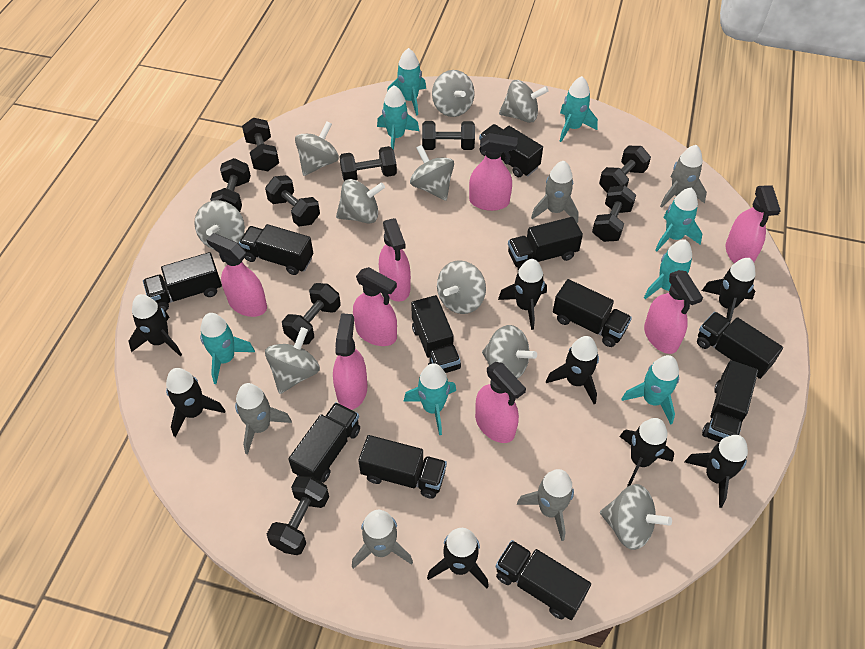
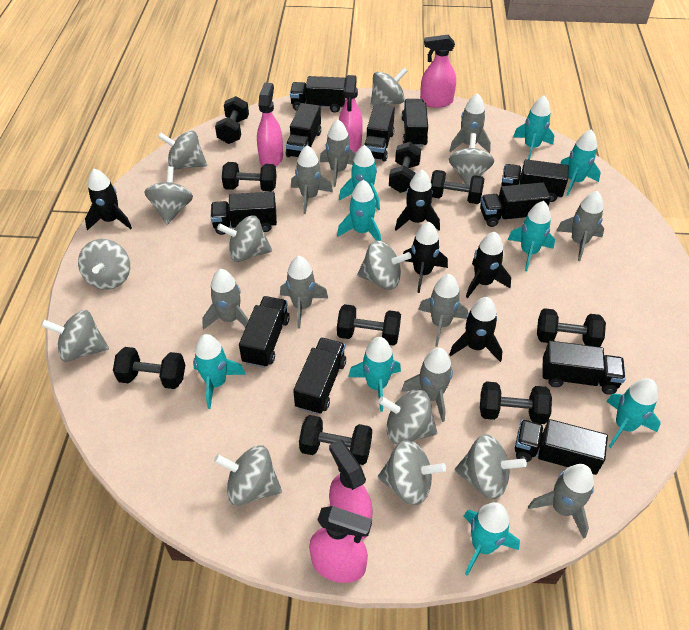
black rocket: [128,294,182,356] [166,368,225,437] [427,528,489,588] [498,259,547,330] [546,336,599,404] [619,418,674,487] [685,435,748,508] [702,258,756,321] = 8 -> [85,169,132,230] [395,170,440,231] [403,222,448,293] [449,297,503,362] [466,232,511,298] = 5
grey rocket: [235,383,292,454] [352,510,413,569] [517,469,574,541] [531,161,579,223] [660,145,707,208] = 5 -> [202,269,249,330] [280,256,328,328] [291,145,333,214] [320,119,356,187] [401,348,453,422] [418,274,468,347] [449,93,491,153] [528,464,594,539] [556,191,604,261] = 9
grey spinning top: [194,200,245,250] [265,327,320,394] [295,121,339,176] [336,179,385,223] [410,145,454,201] [432,70,475,117] [437,260,486,314] [482,325,537,379] [499,80,549,123] [600,484,672,550] = 10 -> [41,310,109,362] [78,239,130,290] [144,166,193,224] [158,130,207,170] [214,445,282,506] [217,215,272,262] [357,240,411,290] [370,68,407,108] [378,389,437,444] [378,440,446,505] [449,133,494,185] [455,434,527,499] = 12
pink spray bottle: [207,233,267,317] [333,313,368,410] [353,267,397,346] [379,218,411,302] [469,133,518,211] [475,362,526,443] [644,270,703,354] [726,185,781,263] = 8 -> [257,83,283,167] [309,506,372,583] [329,440,372,540] [339,75,363,152] [420,35,456,108] = 5
turquoise rocket: [200,313,255,384] [377,85,419,150] [387,48,426,116] [403,363,456,435] [560,76,598,142] [622,355,679,425] [644,239,692,299] [655,188,703,251] = 8 -> [193,334,246,409] [337,180,381,241] [339,145,380,211] [348,337,401,412] [464,502,520,576] [508,201,555,271] [513,95,555,160] [560,129,601,196] [606,378,661,448] = 9

